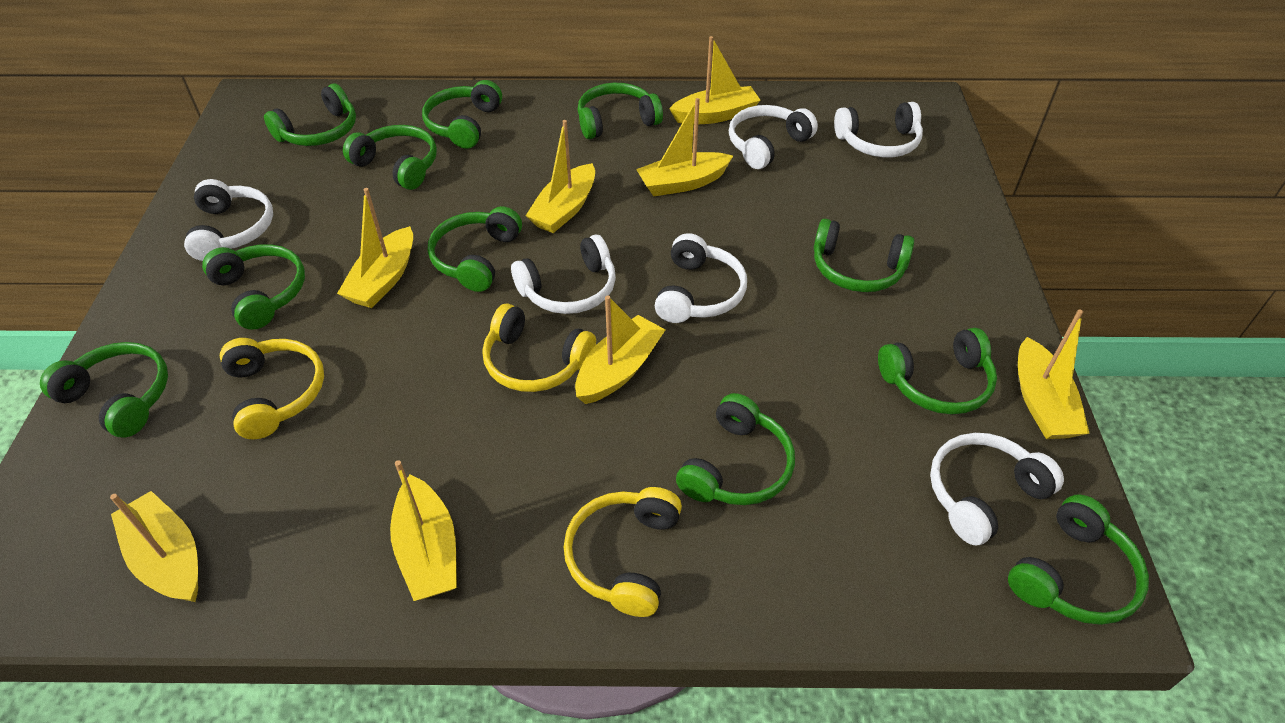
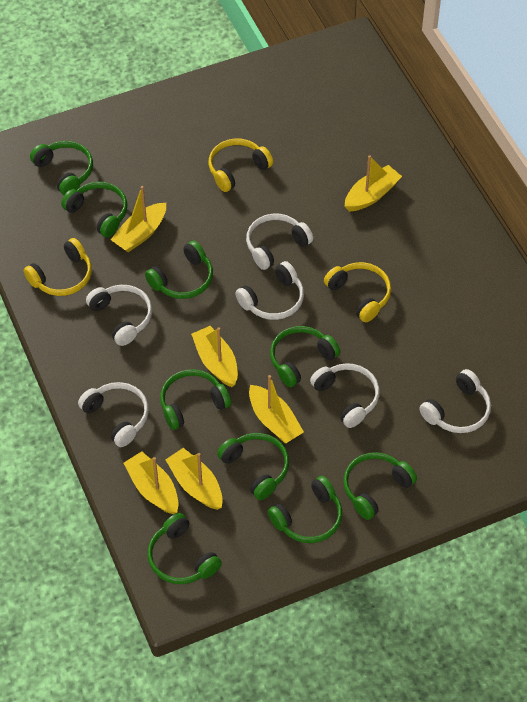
green headphones: [40,342,168,437] [202,244,305,330] [264,84,356,146] [343,125,437,190] [422,80,502,149] [428,206,522,292] [578,83,663,139] [676,393,795,505] [814,219,914,292] [878,328,997,414] [1008,494,1149,625] = 11 -> [30,141,93,195] [61,182,127,237] [145,241,213,299] [147,513,222,584] [160,369,231,430] [217,433,289,500] [268,476,342,543] [270,326,340,387] [343,452,417,520] = 9
yellow boat: [110,491,198,602] [337,188,413,308] [390,460,457,601] [526,120,595,233] [575,296,665,404] [636,98,733,196] [669,36,761,124] [1018,310,1090,439] = 8 -> [111,186,166,252] [124,451,179,514] [166,448,223,510] [191,326,238,387] [249,375,304,443] [344,155,402,212] = 6

